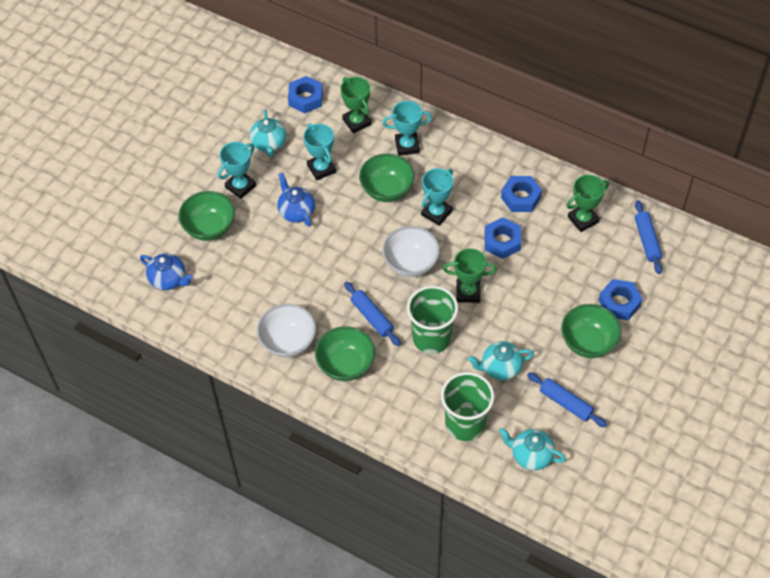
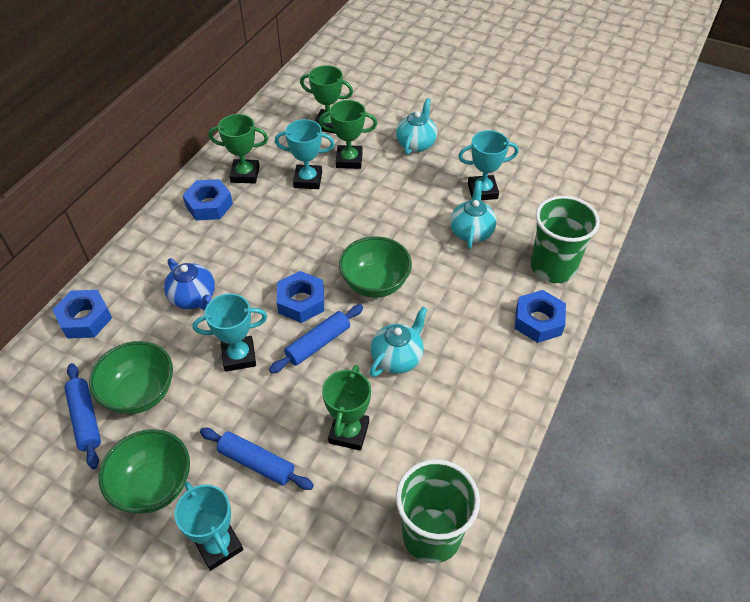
blue teapot: [140,253,193,290] [277,173,315,227] = 2 -> [164,258,215,310] = 1
green bowl: [178,191,235,241] [315,326,375,381] [359,154,415,202] [561,304,621,358] = 4 -> [89,341,173,414] [99,429,190,514] [339,236,412,298] = 3
green trophy: [340,77,372,134] [443,248,497,303] [566,175,609,232] = 3 -> [209,114,268,183] [300,65,353,134] [319,100,377,169] [322,365,371,451] = 4
white bowl: [257,304,316,358] [382,226,440,277] = 2 -> none = 0

